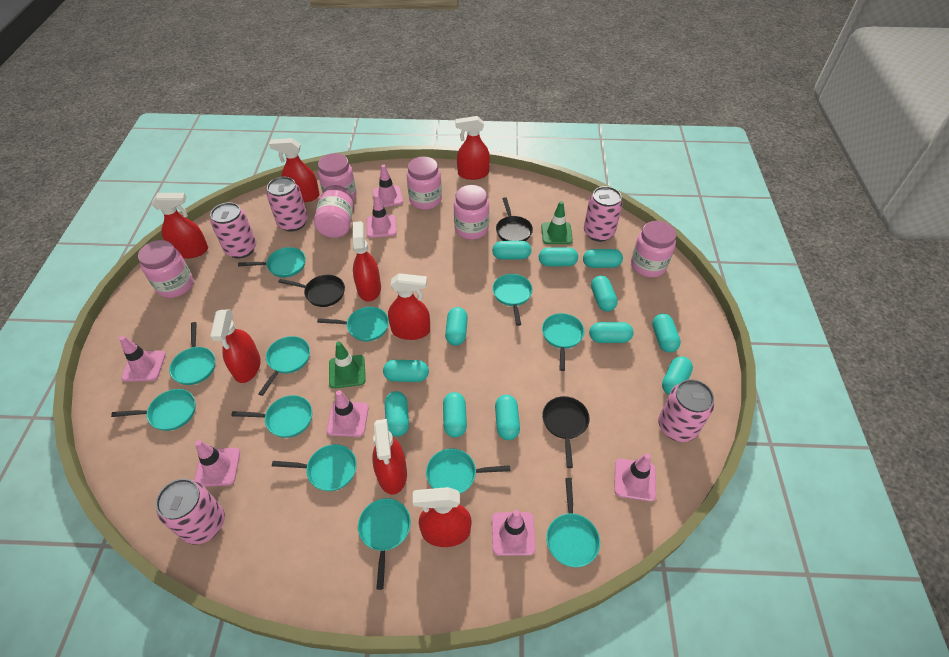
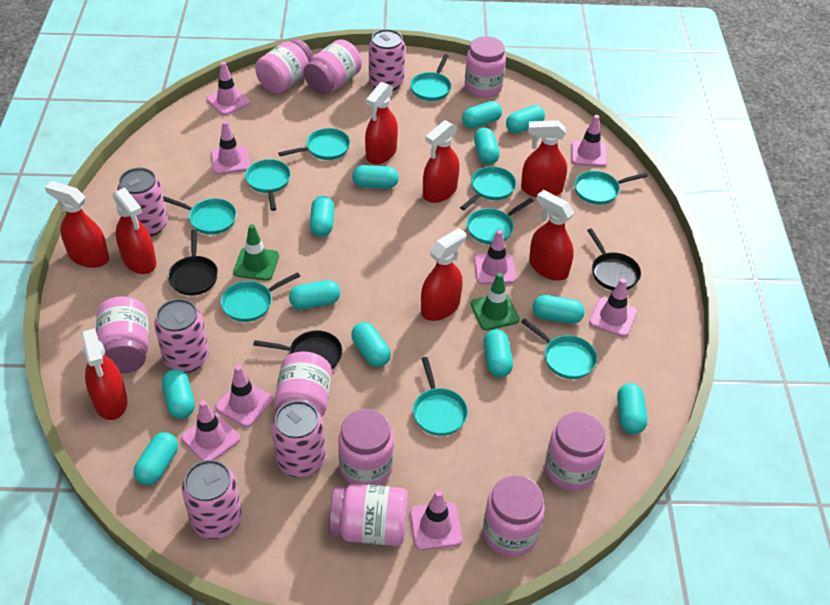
pink jar: [138,240,193,298] [314,185,353,238] [318,153,357,201] [407,157,442,210] [454,185,489,240] [631,221,676,277] = 6 -> [96,296,149,373] [255,39,313,94] [274,351,332,417] [304,39,362,95] [329,484,408,546] [338,409,394,485] [465,36,506,98] [483,475,545,557] [545,412,606,491] = 9
pink traffic cone: [119,336,166,382] [194,440,240,487] [326,390,369,437] [367,194,397,238] [372,164,403,207] [492,510,536,556] [614,453,656,501] = 7 -> [181,400,240,461] [207,62,250,115] [211,121,250,174] [215,365,273,427] [410,490,462,550] [474,230,516,284] [571,115,607,167] [589,278,637,337] = 8
turquoise pan: [111,389,196,431] [169,322,215,385] [231,395,312,438] [238,247,306,278] [258,336,310,396] [272,444,357,491] [317,306,389,341] [358,498,411,590] [426,448,510,494] [492,274,533,326] [542,313,584,371] [546,478,600,567] = 12 -> [163,196,237,235] [221,272,300,322] [245,159,291,211] [278,128,350,160] [410,54,451,101] [413,357,468,436] [460,166,516,210] [467,198,534,244] [521,318,597,379] [574,171,648,205] = 10

